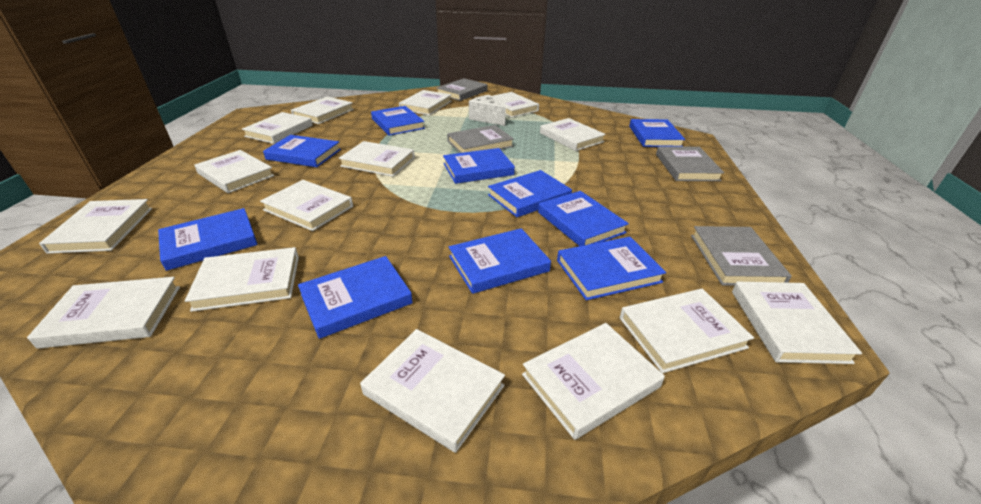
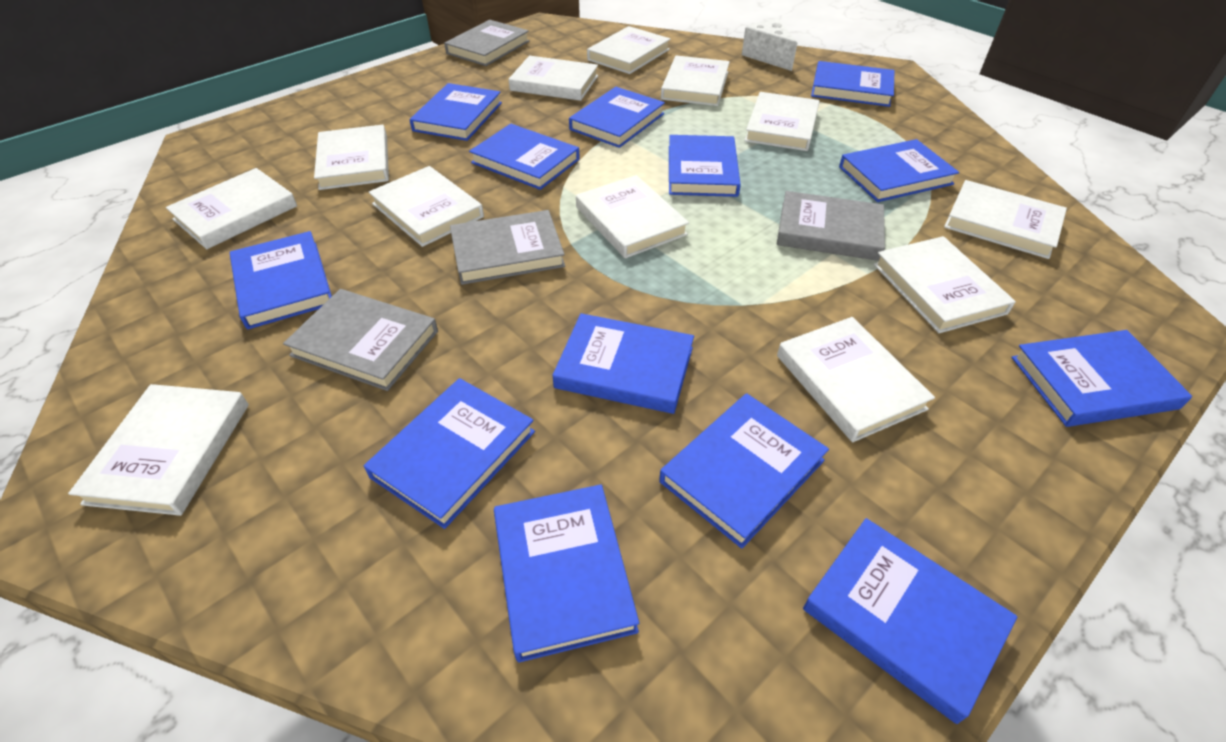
blue book: [158,208,258,271] [263,135,341,167] [298,256,413,339] [371,106,425,136] [443,148,515,184] [449,228,551,294] [488,170,572,217] [538,191,629,246] [557,237,666,300] [629,119,685,147] = 10 -> [230,231,332,329] [364,378,535,529] [410,83,502,141] [469,124,580,190] [494,484,639,663] [552,313,694,414] [569,87,665,148] [659,393,829,549] [669,135,741,197] [803,518,1017,724] [811,61,894,107] [839,139,959,202] [1011,330,1192,427] = 13
white book: [27,277,180,349] [39,199,152,254] [185,247,299,312] [194,150,274,193] [242,112,313,144] [260,180,353,231] [291,97,354,124] [339,141,415,177] [360,329,505,453] [399,90,452,115] [492,92,539,118] [522,323,665,440] [540,118,606,151] [620,289,754,373] [732,282,862,364] = 15 -> [68,384,249,516] [166,168,297,249] [314,125,389,190] [369,166,484,247] [508,56,598,101] [576,175,689,258] [587,26,671,74] [661,55,730,106] [744,92,820,151] [777,317,935,442] [874,236,1016,333] [944,180,1067,259] = 12

